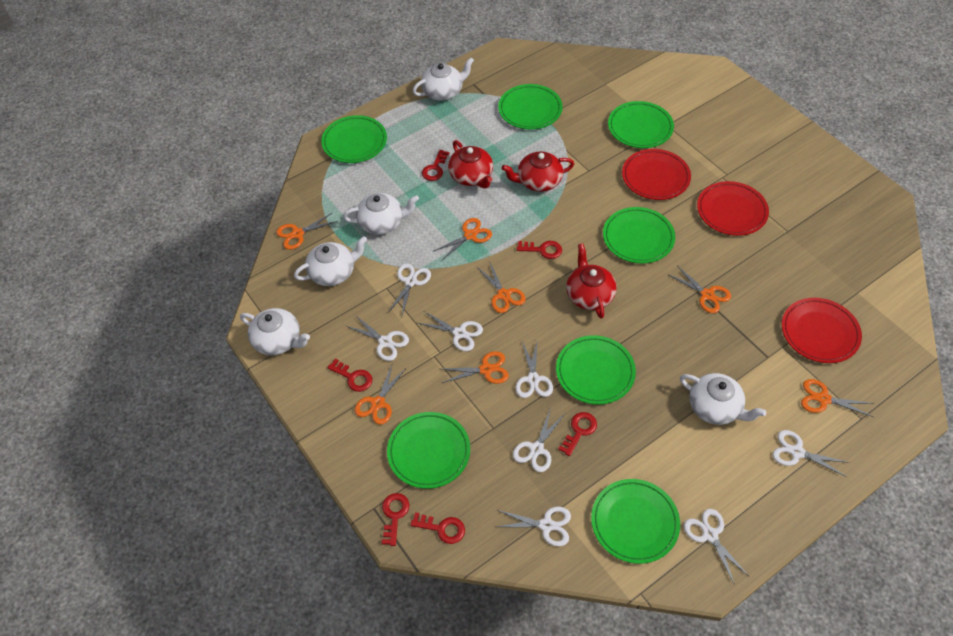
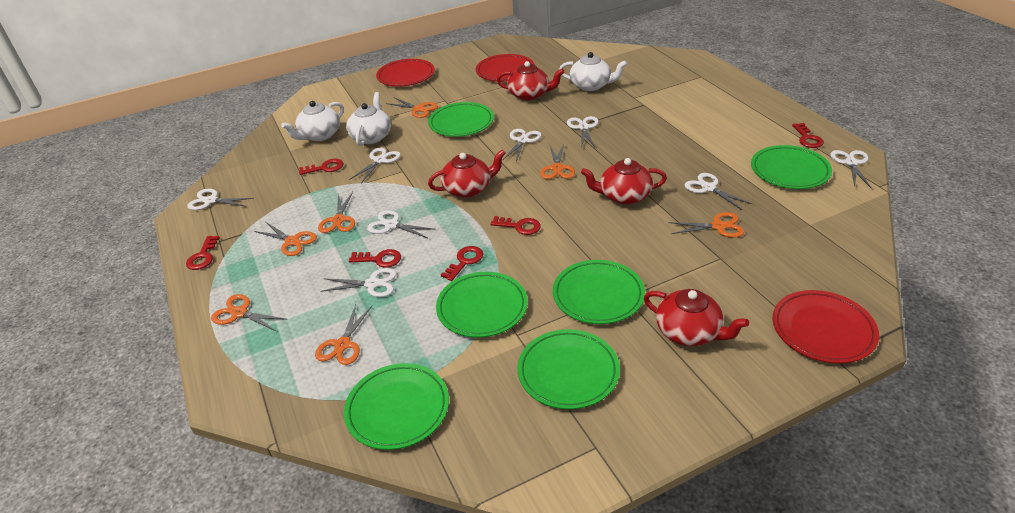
green plate: [321,115,387,163] [387,412,470,489] [498,84,563,130] [556,335,636,405] [591,479,680,564] [603,207,675,264] [608,101,674,148] = 7 -> [344,363,449,450] [428,102,494,137] [436,272,528,338] [517,329,620,409] [553,260,645,324] [751,145,832,189] = 6
red teapot: [448,140,493,189] [501,151,574,192] [566,243,617,319] = 3 -> [428,149,506,198] [497,61,564,101] [581,158,667,205] [644,289,749,346] = 4
white teapot: [240,308,310,355] [294,236,367,286] [343,193,419,235] [412,57,474,101] [680,373,766,425] = 5 -> [281,101,344,141] [346,92,391,146] [559,52,627,91] = 3

